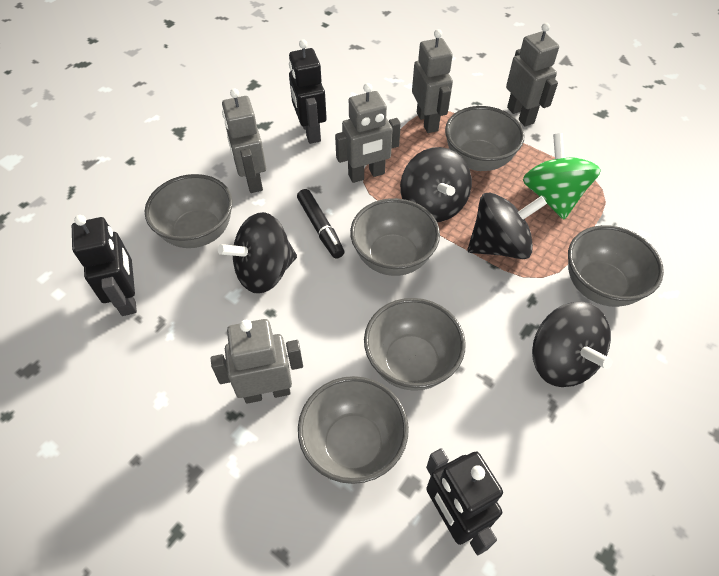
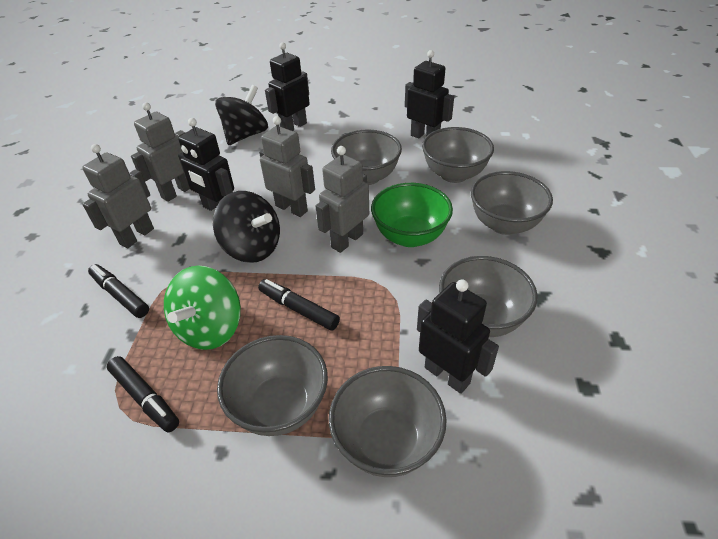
black marker: [297,189,345,259] = 1 -> [88,264,149,318] [107,356,179,432] [258,279,340,331] = 3
black robot: [72,215,137,316] [289,39,327,144] [426,448,503,555] = 3 -> [178,118,234,211] [265,42,310,131] [405,50,454,138] [417,279,499,394] = 4
black spinning top: [218,212,297,294] [400,147,472,222] [468,192,547,259] [532,302,612,387] = 4 -> [213,191,280,263] [215,85,268,145] = 2
green bowl: none = 0 -> [371,183,453,247] = 1
grey robot: [211,319,303,404] [222,88,266,193] [335,83,401,183] [412,29,453,133] [506,23,559,127] = 5 -> [82,144,154,248] [131,102,190,202] [259,116,315,217] [316,146,369,253] = 4

